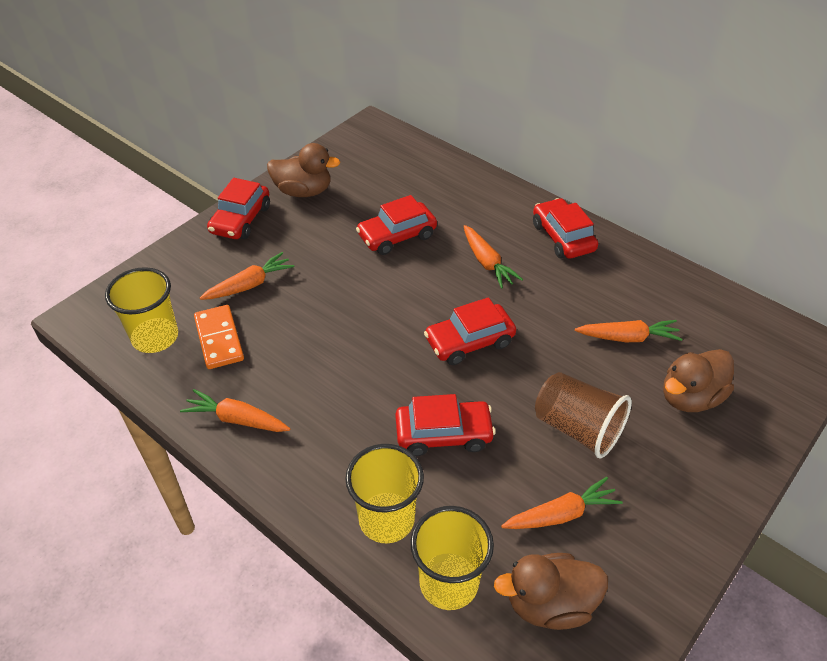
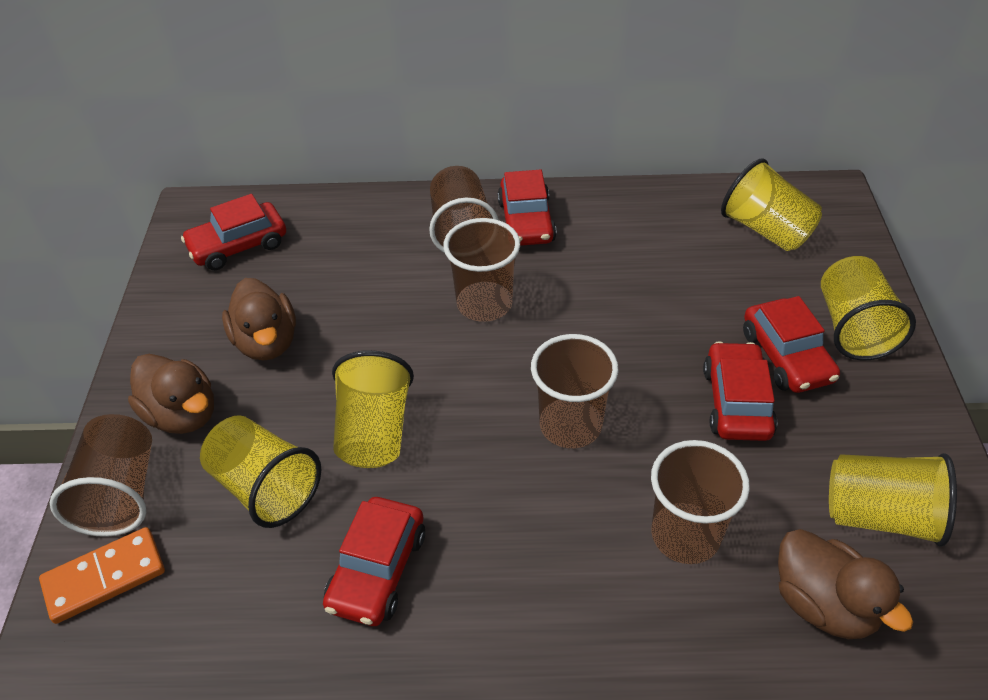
brown cup: [535,372,632,459] = 1 -> [50,414,152,537] [429,166,499,253] [443,218,520,322] [531,334,618,448] [651,440,750,564] = 5
orange carrot: [180,389,290,432] [200,252,294,300] [464,225,523,289] [501,477,623,529] [575,320,682,342] = 5 -> none = 0
yellow cup: [105,267,178,353] [345,444,424,543] [410,506,494,610] = 3 -> [200,415,321,528] [332,350,414,468] [721,158,822,251] [821,256,916,360] [829,453,957,547] = 5

